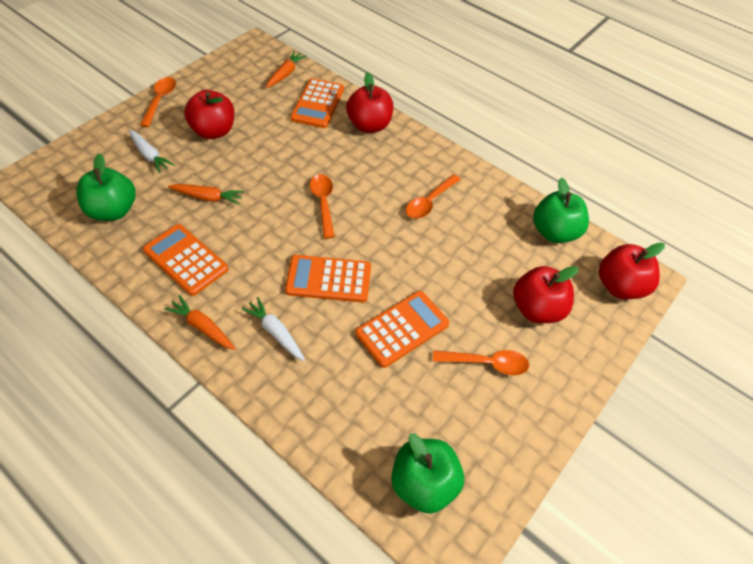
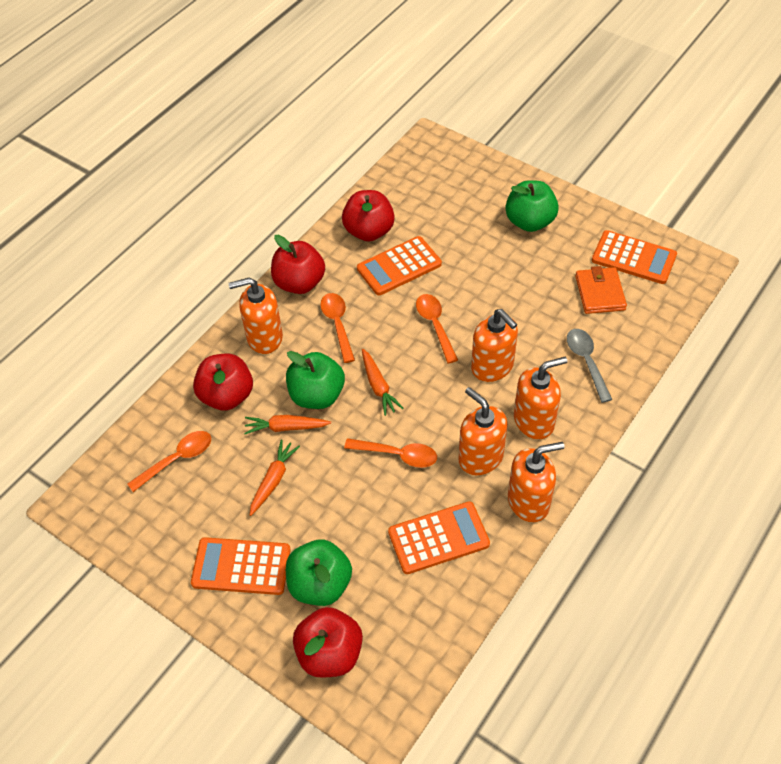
grey spoon: none = 0 -> [567,329,612,403] = 1
orange soap dispenser: none = 0 -> [229,277,283,354] [458,387,508,475] [471,309,518,382] [508,442,565,522] [514,357,567,439] = 5
orange wallet: none = 0 -> [575,266,627,314] = 1
white carrot: [128,130,175,173] [241,297,305,361] = 2 -> none = 0

